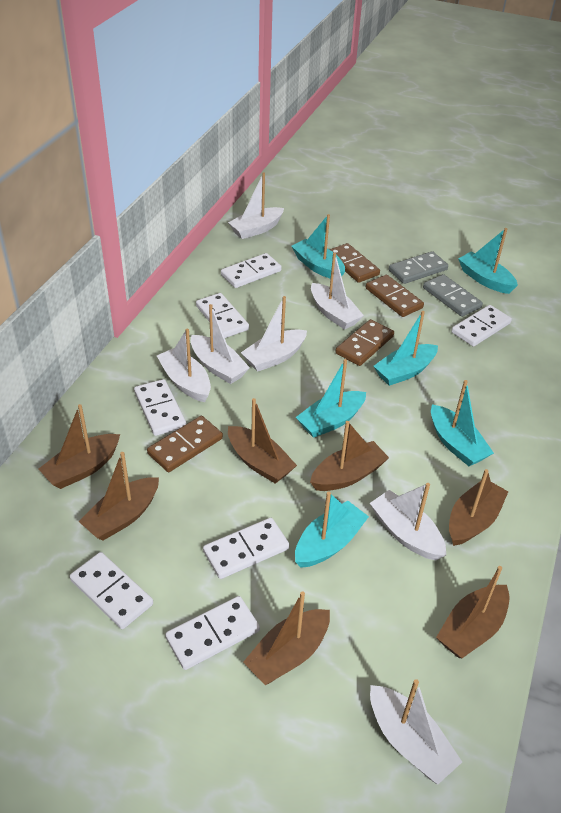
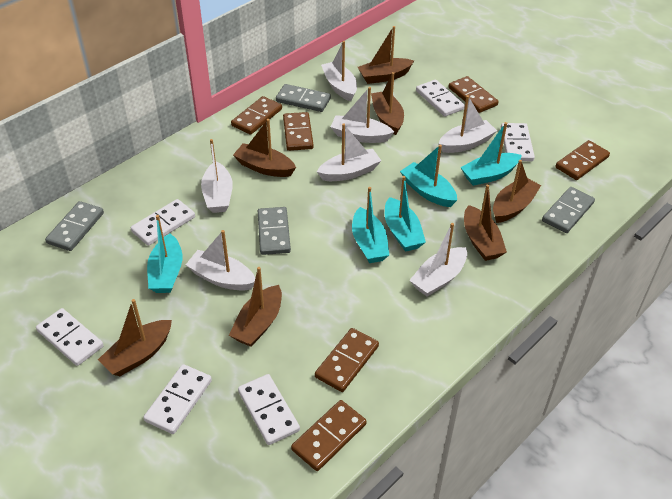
brown domino: [147,416,223,472] [329,243,380,283] [335,319,394,366] [366,275,424,317] = 4 -> [231,96,282,135] [283,112,314,151] [291,400,367,471] [315,328,379,392] [448,76,498,113] [555,140,610,180] = 6
grey domino: [389,251,448,284] [423,274,483,317] = 2 -> [45,201,104,251] [258,207,291,255] [276,84,331,112] [542,187,595,233] = 4
turquoise boat: [291,214,345,279] [295,492,369,568] [296,359,366,438] [374,311,438,386] [431,380,494,466] [458,228,518,294] = 6 -> [147,215,183,293] [352,187,389,263] [385,176,426,252] [400,145,457,207] [460,122,522,186] = 5
white domino: [70,552,153,629] [134,379,186,436] [165,596,260,670] [196,293,249,338] [203,518,289,579] [221,253,282,288] [451,305,512,347] = 7 -> [36,308,104,366] [131,199,195,246] [143,364,212,434] [238,374,300,445] [416,80,465,117] [501,123,535,161] = 6

